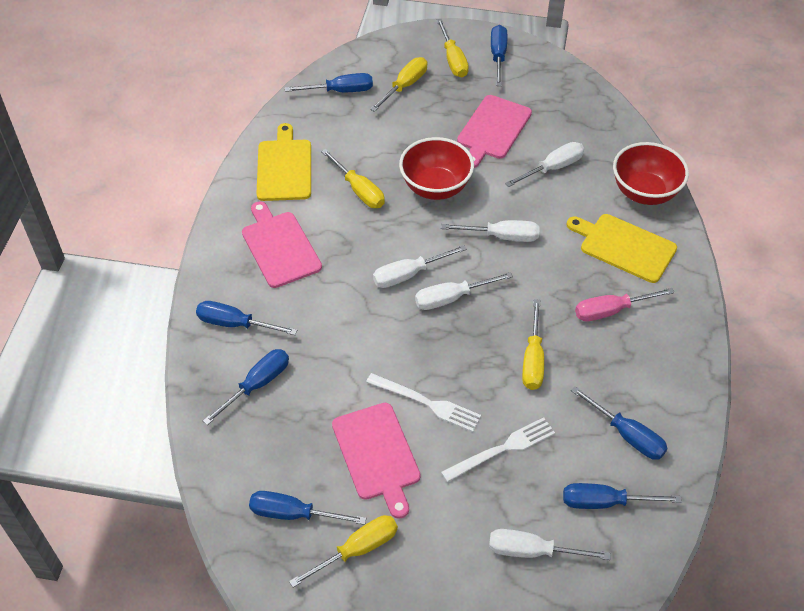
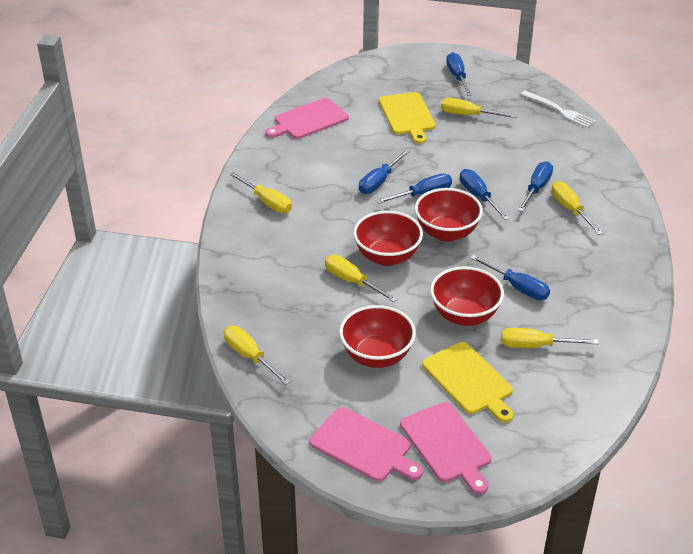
blue screwdriver: [196,301,297,335] [203,349,289,425] [249,491,366,525] [285,73,373,92] [491,25,508,86] [563,483,682,509] [571,386,668,460] = 7 -> [359,149,410,194] [376,174,452,204] [446,52,472,96] [460,169,510,220] [470,255,550,300] [518,161,553,212] = 6
pink screwdriver: [575,288,675,321] = 1 -> none = 0
red bowl: [399,137,474,200] [613,142,689,205] = 2 -> [339,305,416,368] [353,211,423,266] [415,188,483,242] [430,266,504,326] = 4
white fork: [366,373,481,432] [441,417,555,482] = 2 -> [521,91,596,128] = 1
white screwdriver: [373,245,467,288] [415,272,513,310] [441,220,540,242] [489,529,611,560] [505,142,584,187] = 5 -> none = 0
yellow screwdriver: [289,515,398,587] [321,149,385,208] [370,57,427,112] [436,19,469,77] [522,299,544,390] = 5 -> [224,326,290,385] [230,172,292,213] [325,255,398,302] [441,98,517,118] [501,328,599,348] [552,181,603,235] = 6

